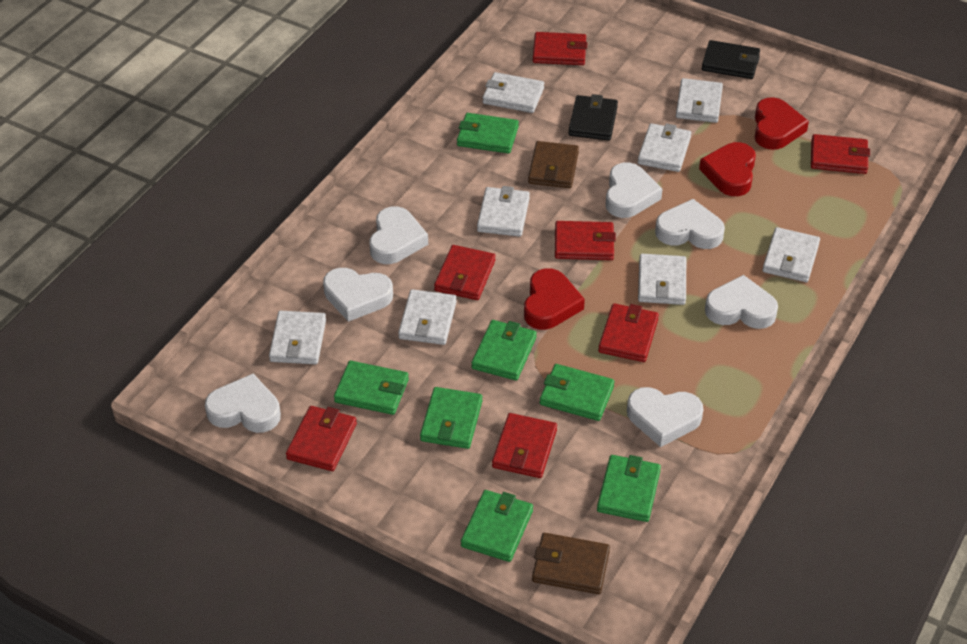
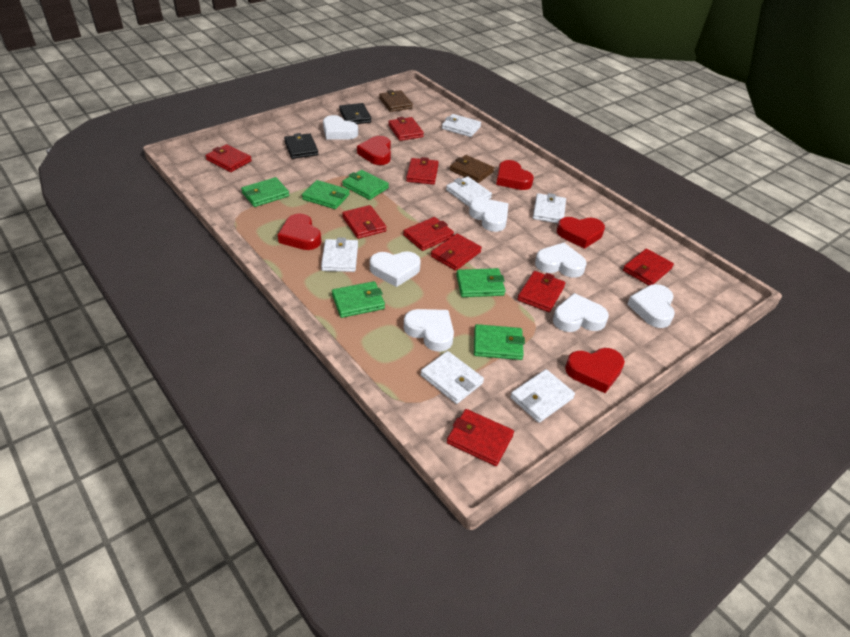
green wallet: [334,361,409,415] [420,387,483,449] [457,113,519,154] [461,490,533,562] [471,320,537,381] [540,364,615,421] [597,455,661,522] = 7 -> [241,177,289,207] [302,180,350,209] [332,281,385,318] [342,170,389,200] [456,268,505,297] [474,324,525,360] = 6
red heart: [524,268,585,330] [699,142,756,196] [754,97,809,150] = 3 -> [278,214,321,250] [357,136,391,165] [496,160,534,190] [557,217,605,249] [565,348,625,393] = 5
red wallet: [286,406,357,471] [434,245,496,300] [492,413,557,478] [533,32,587,65] [555,221,616,260] [598,303,659,362] [811,134,870,174] = 7 -> [205,144,252,172] [342,205,386,239] [388,117,424,141] [403,217,454,251] [406,157,439,185] [431,233,482,271] [447,409,514,466] [517,271,565,312] [623,249,674,285] = 9
white wallet: [269,311,326,364] [398,289,457,345] [477,186,530,237] [483,72,544,113] [638,123,691,172] [638,254,686,305] [676,78,723,123] [762,227,820,282] = 8 -> [321,237,358,272] [421,351,484,404] [442,114,481,137] [446,176,492,207] [510,369,575,423] [533,193,566,223] = 6

